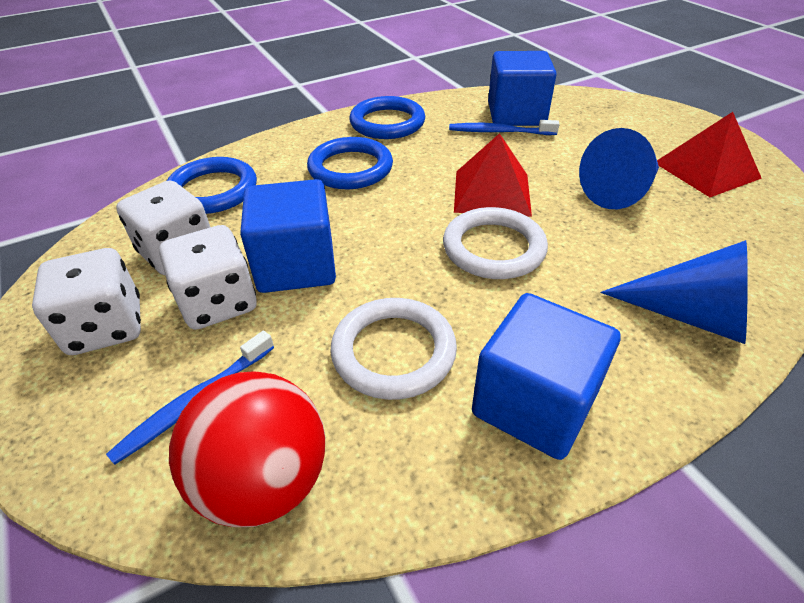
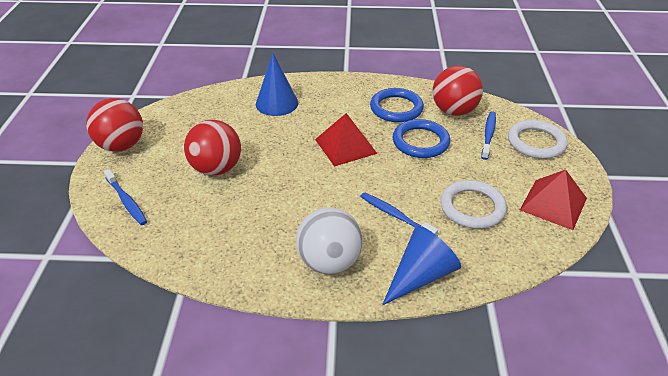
blue cube: [240,179,336,293] [472,293,621,460] [488,51,557,126] = 3 -> none = 0
blue ring: [167,157,257,214] [307,137,393,189] [349,96,425,139] = 3 -> [370,88,424,122] [392,119,450,158] = 2
blue toothbrush: [106,331,274,465] [449,120,560,135] = 2 -> [104,169,147,225] [360,192,438,235] [481,111,496,160] = 3
red ball: [169,371,325,527] = 1 -> [86,98,143,152] [184,120,241,176] [433,66,483,116] = 3
white ball: none = 0 -> [296,207,363,274] = 1
white dice: [32,248,141,355] [116,181,210,275] [159,225,257,330] = 3 -> none = 0

